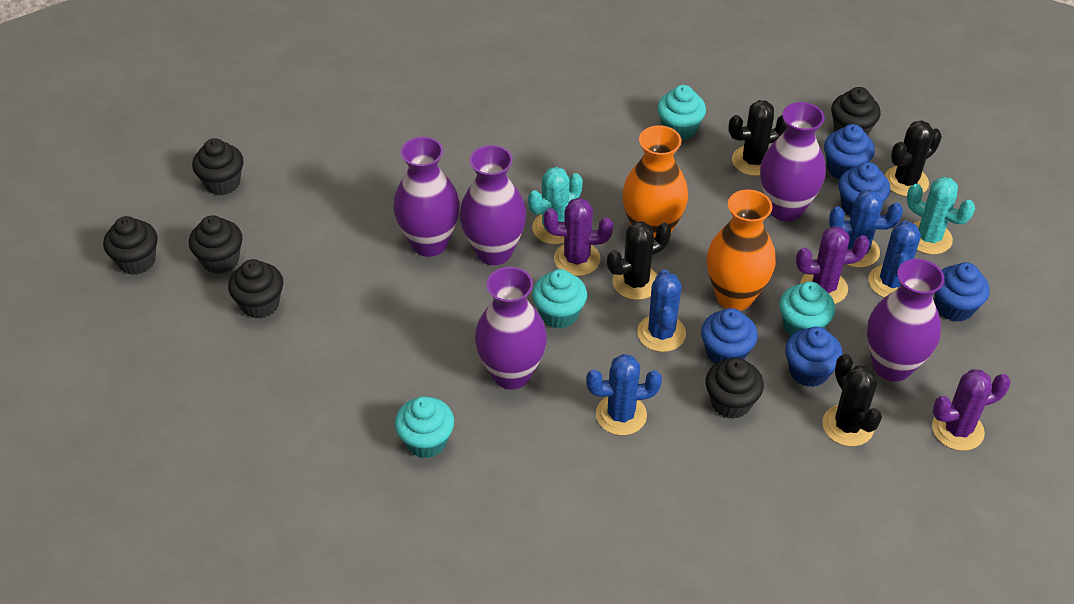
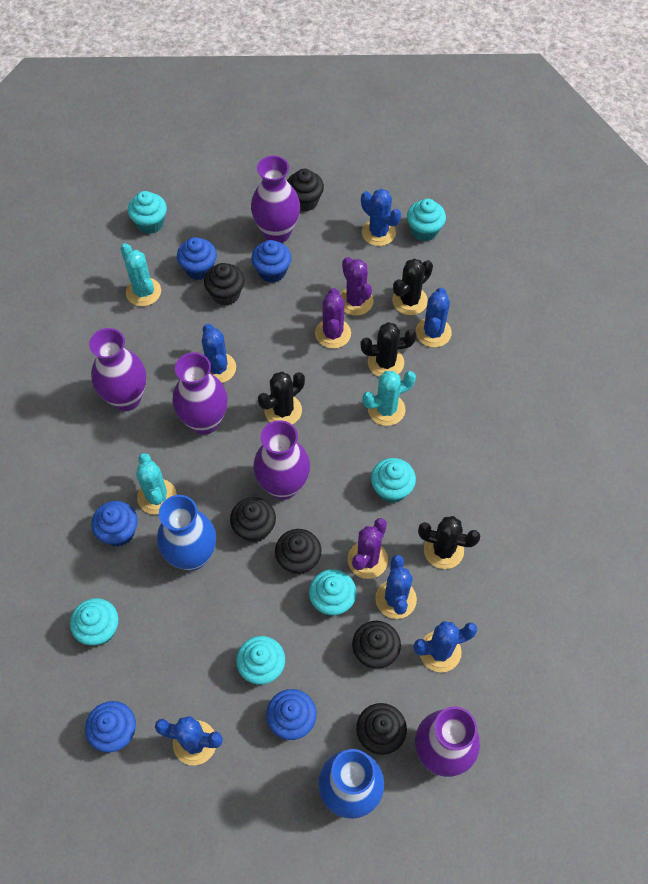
blue cactus: [586,354,662,435] [637,270,686,352] [829,189,903,268] [868,221,921,298] = 4 -> [155,716,223,765] [202,324,236,383] [361,189,401,246] [375,555,417,619] [414,621,477,672] [416,287,452,347] = 6
blue vase: none = 0 -> [157,495,216,571] [318,749,384,819] = 2
orange vase: [622,126,688,238] [707,189,776,311] = 2 -> none = 0
turquoise cactus: [528,167,583,244] [907,177,975,254] = 2 -> [120,243,161,306] [136,453,177,515] [362,371,416,426] = 3
turquoise cupcake: [395,396,454,458] [532,269,587,329] [657,85,706,141] [779,281,835,337] = 4 -> [70,598,119,645] [128,191,167,234] [236,636,285,685] [309,569,356,616] [371,458,416,503] [407,199,446,242] = 6

